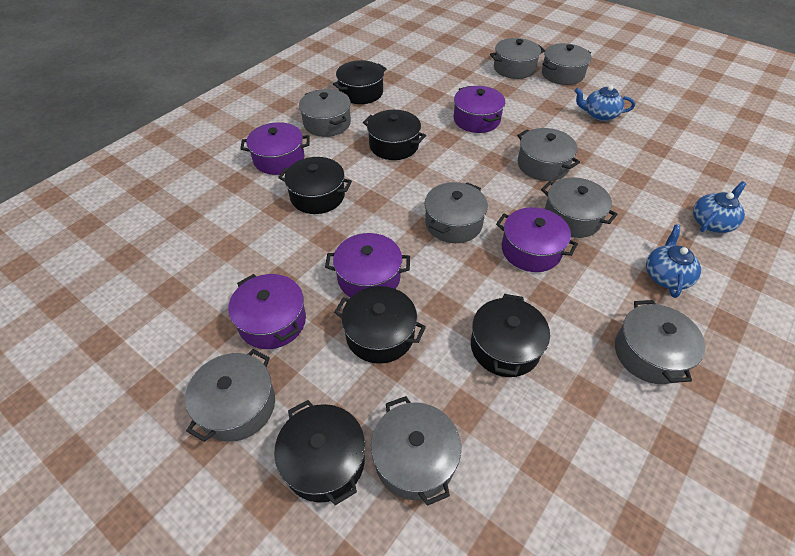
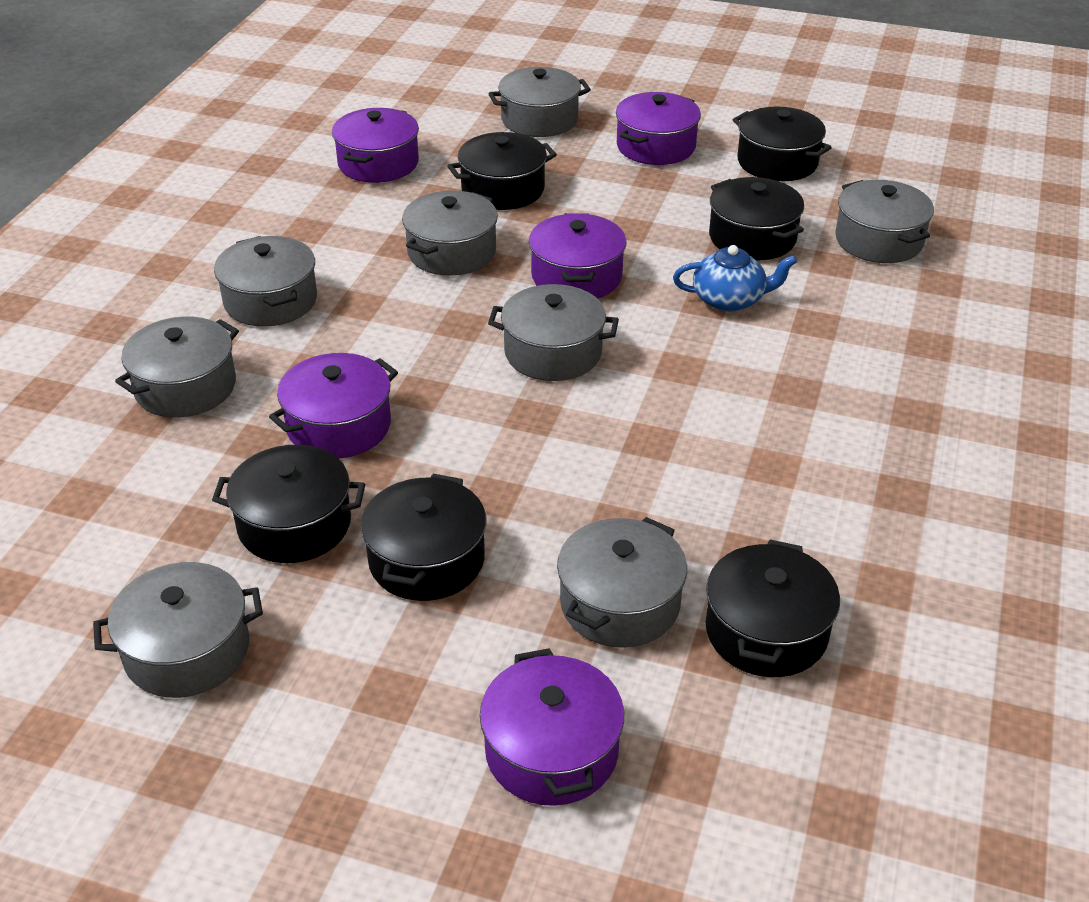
blue teapot: [575,85,635,121] [646,225,701,298] [693,181,746,233] = 3 -> [673,245,797,312] = 1
grey pot: [185,349,275,442] [299,89,351,137] [371,396,461,506] [425,182,488,243] [490,38,545,79] [517,128,580,181] [541,178,618,238] [542,43,592,85] [615,300,705,384] = 9 -> [93,562,263,698] [115,317,239,418] [214,236,317,327] [402,190,498,276] [488,67,591,137] [488,284,619,381] [557,517,687,648] [835,180,934,263] = 8

